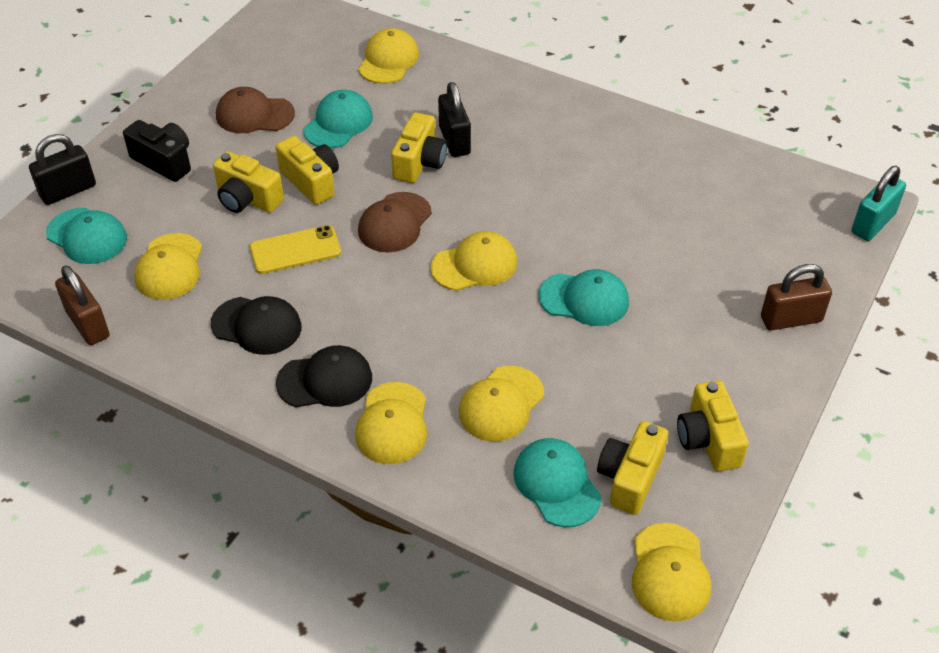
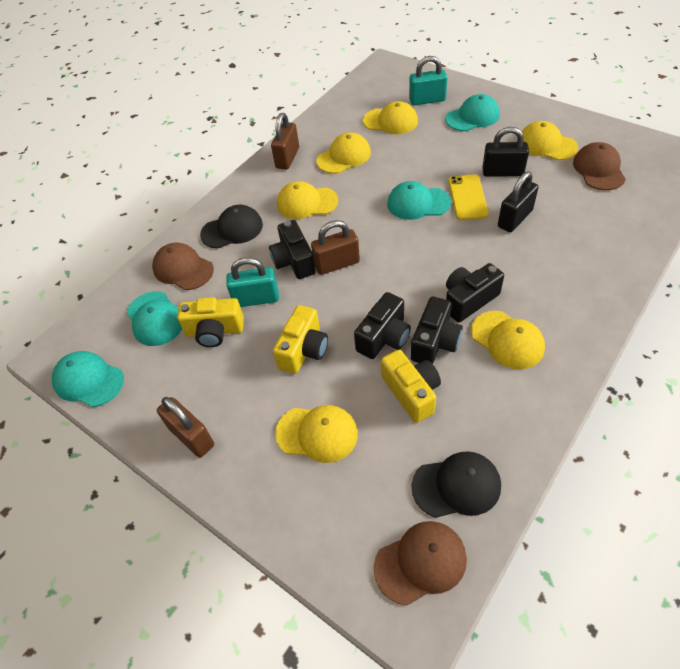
black camera: [123,120,191,182] = 1 -> [269,220,316,279] [354,292,411,359] [411,296,463,364] [446,263,504,322] = 4
brown cap: [216,87,295,133] [358,192,432,253] = 2 -> [152,243,214,290] [374,521,467,606] [573,142,626,190] = 3
brown padlock: [55,265,110,345] [761,264,832,330] = 2 -> [157,397,214,458] [271,113,299,169] [311,220,360,275] = 3
turquoise padlock: [851,166,906,241] = 1 -> [226,257,279,307] [409,56,448,105] = 2
yellow camera: [213,151,284,213] [276,136,339,205] [391,112,447,183] [597,421,668,515] [677,380,749,471] = 5 -> [177,297,244,347] [273,305,328,374] [381,350,441,423] = 3

